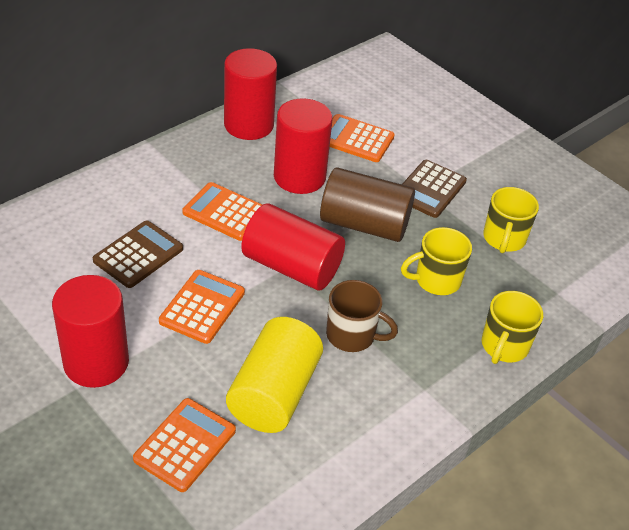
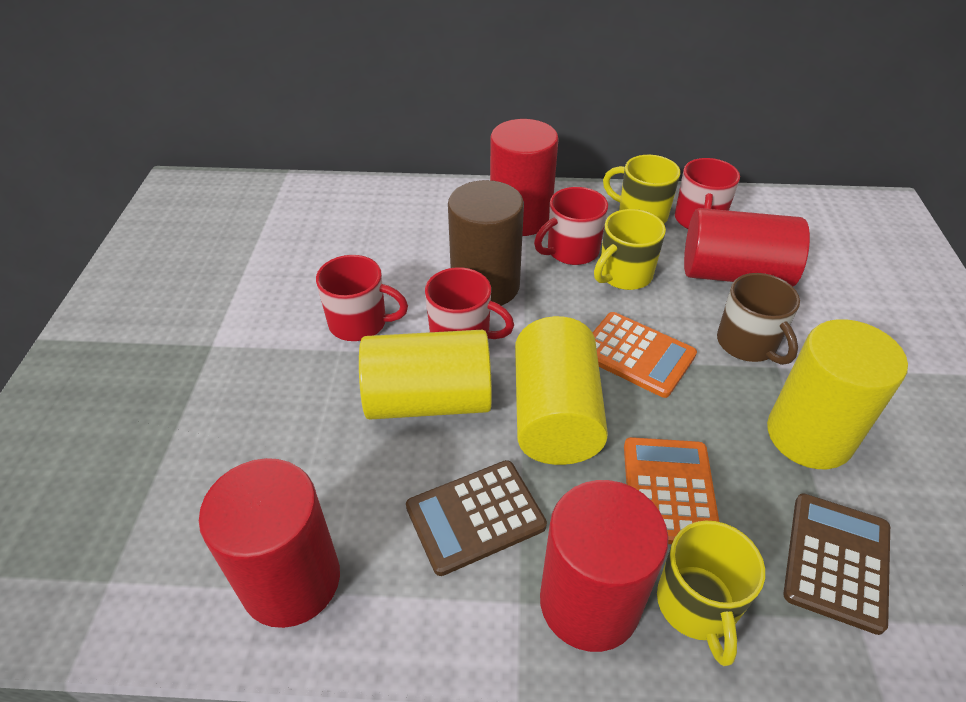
orange calculator: [133,398,236,492] [159,270,245,344] [182,182,262,241] [330,114,395,162] = 4 -> [593,312,697,398] [624,437,719,544] = 2
red mug: none = 0 -> [316,255,408,341] [425,267,514,339] [534,187,608,265] [675,158,740,229] = 4
yellow cylinder: [226,317,323,433] = 1 -> [359,330,492,420] [515,316,608,465] [767,319,908,469] = 3

